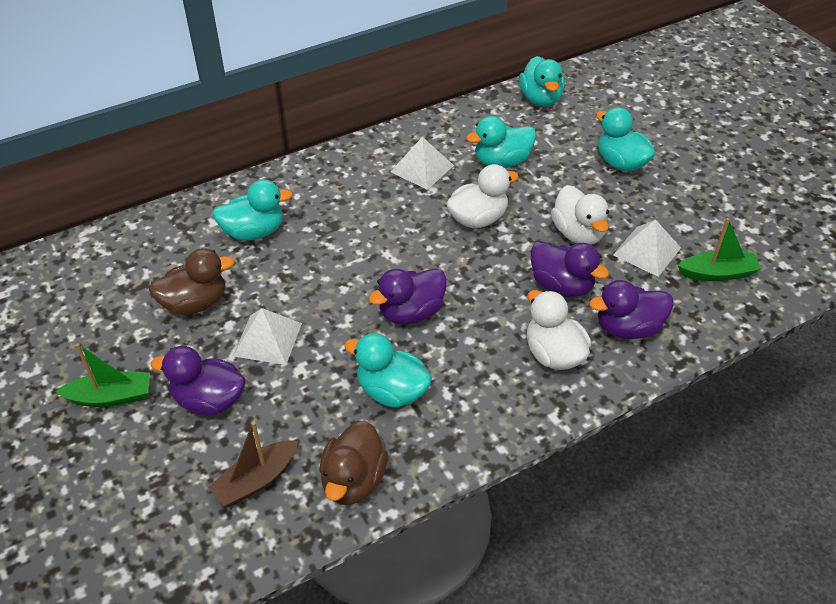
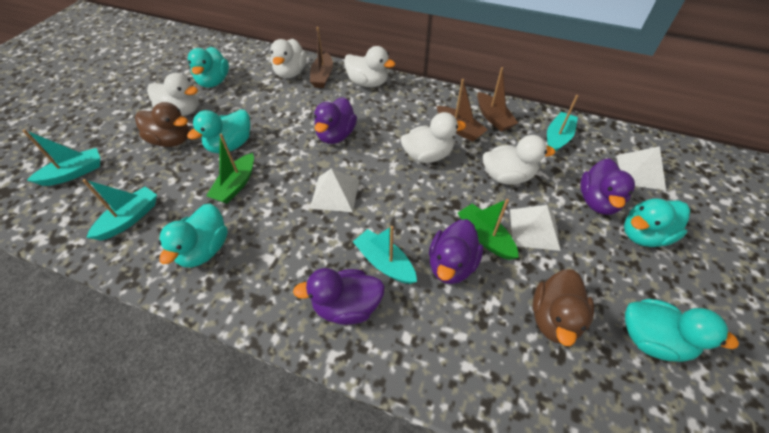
brown boat: [208,422,298,506] = 1 -> [310,27,333,88] [437,79,488,142] [477,67,518,132] = 3
turquoise boat: none = 0 -> [22,129,100,186] [82,179,157,240] [353,226,417,284] [547,95,578,152] = 4
white duck: [446,164,519,228] [527,290,591,370] [551,185,609,245] = 3 -> [147,73,199,116] [270,39,307,78] [344,46,395,87] [401,112,466,163] [483,135,555,185] = 5

